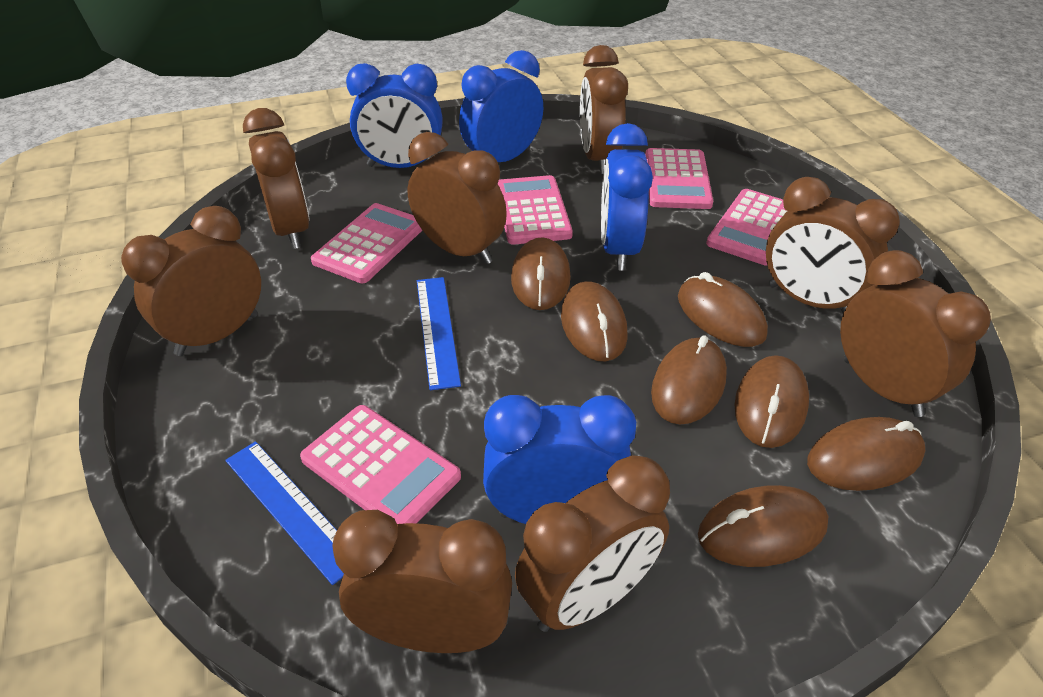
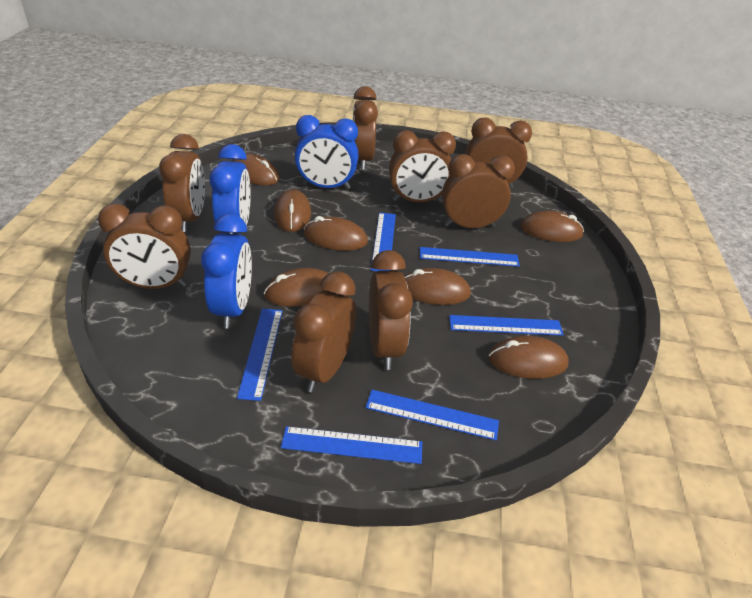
blue clock: [346,63,443,168] [459,50,543,162] [483,395,636,524] [601,123,653,271] = 4 -> [201,214,252,329] [209,144,251,234] [295,115,358,189] = 3
blue ruler: [225,441,344,585] [417,277,461,390] = 2 -> [237,309,283,401] [281,426,422,464] [365,390,499,440] [371,212,396,271] [420,247,520,267] [449,315,564,336] = 6
pink calculator: [300,405,461,524] [311,203,422,283] [498,175,573,245] [645,148,713,209] [706,189,787,266] = 5 -> none = 0

